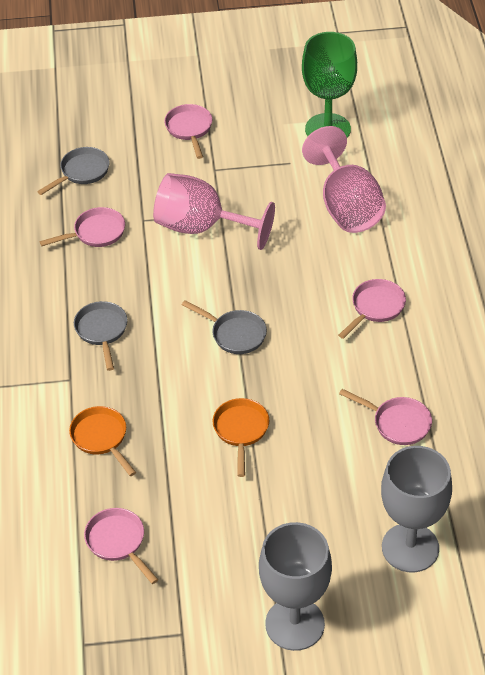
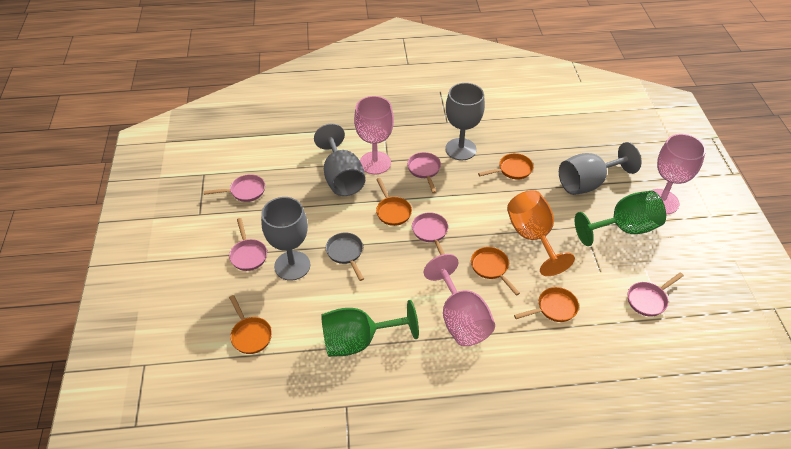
green goblet: [302,32,357,138] = 1 -> [321,300,419,357] [575,191,666,246] = 2
grey goblet: [259,522,332,651] [381,446,452,572] = 2 -> [261,197,310,281] [314,123,365,196] [445,83,485,160] [559,142,641,195] = 4
grey pan: [37,147,110,195] [74,301,128,371] [182,300,267,354] = 3 -> [326,233,364,281] = 1
orange goblet: none = 0 -> [507,190,575,276] = 1
orange pan: [69,406,136,476] [212,398,269,477] = 2 -> [229,295,272,354] [376,178,412,226] [471,247,520,295] [478,153,533,180] [514,287,579,322] = 5
pink goblet: [153,173,275,250] [302,126,386,233] = 2 -> [354,96,394,174] [424,254,495,346] [651,134,706,214] = 3

